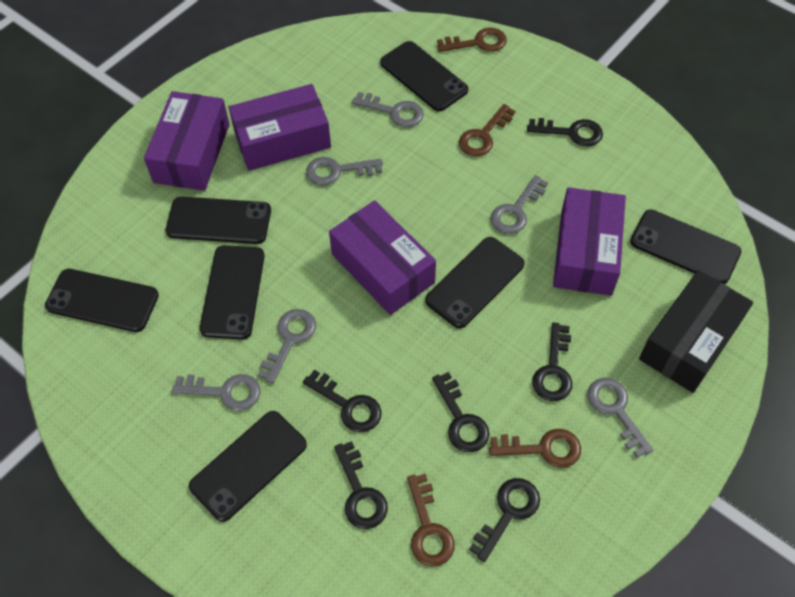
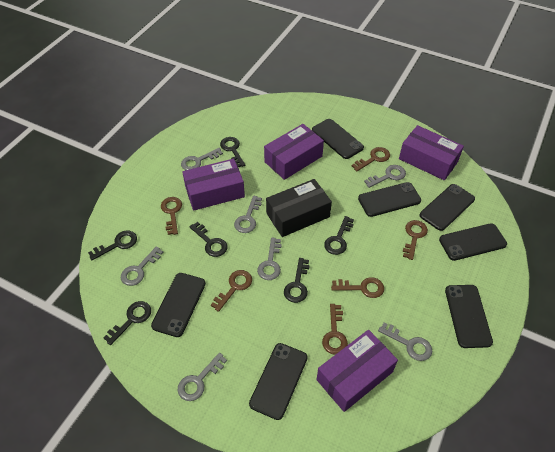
brown key: [407,474,455,567] [437,27,507,52] [459,104,515,156] [489,429,581,468] = 4 -> [161,197,182,235] [211,270,252,312] [322,304,348,355] [331,277,384,298] [352,147,390,171] [403,220,428,260] = 6
grey key: [172,374,260,411] [258,309,316,383] [306,157,383,185] [352,92,424,127] [491,175,548,234] [588,378,653,458] = 6 -> [121,246,163,286] [178,352,227,401] [181,148,223,170] [234,196,262,233] [257,238,282,280] [364,165,406,188] [378,322,432,361] = 7

